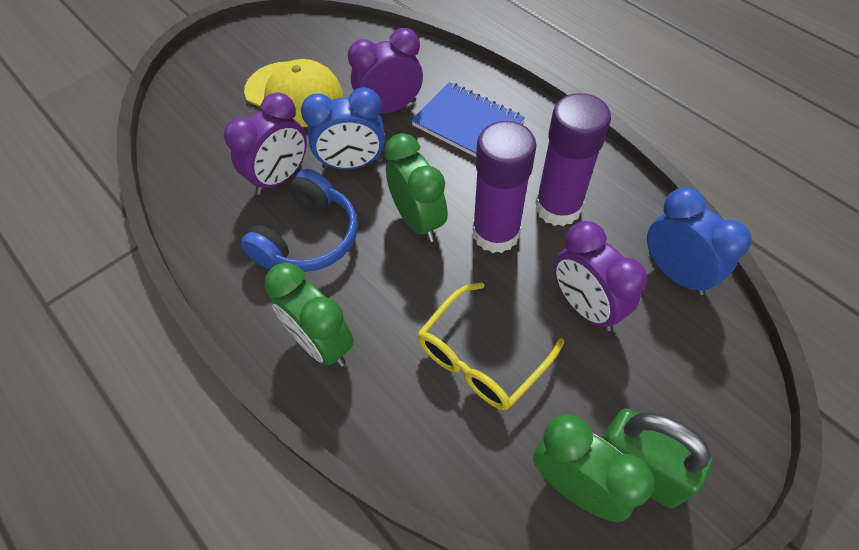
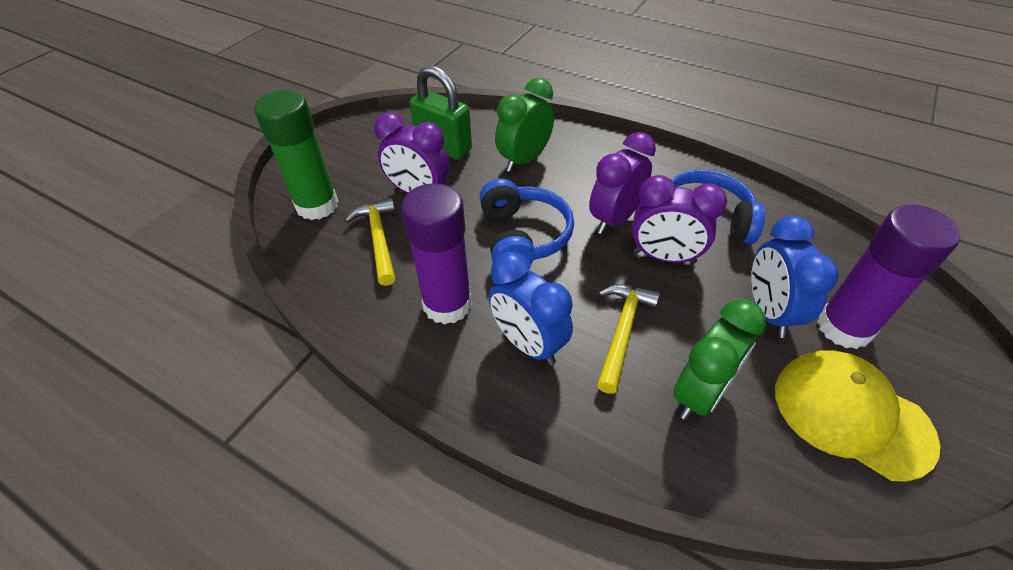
blue headphones: [240,169,358,272] = 1 -> [479,179,574,265] [670,169,765,244] = 2
blue notebook: [411,82,525,157] = 1 -> none = 0
green clock: [265,263,354,367] [384,133,448,242] [533,414,654,522] = 3 -> [495,78,554,172] [673,299,766,420] = 2
green glue stick: none = 0 -> [254,90,338,220] = 1
yellow glasses: [418,282,564,410] = 1 -> none = 0
yellow hammer: none = 0 -> [345,197,395,286] [597,284,660,394] = 2

